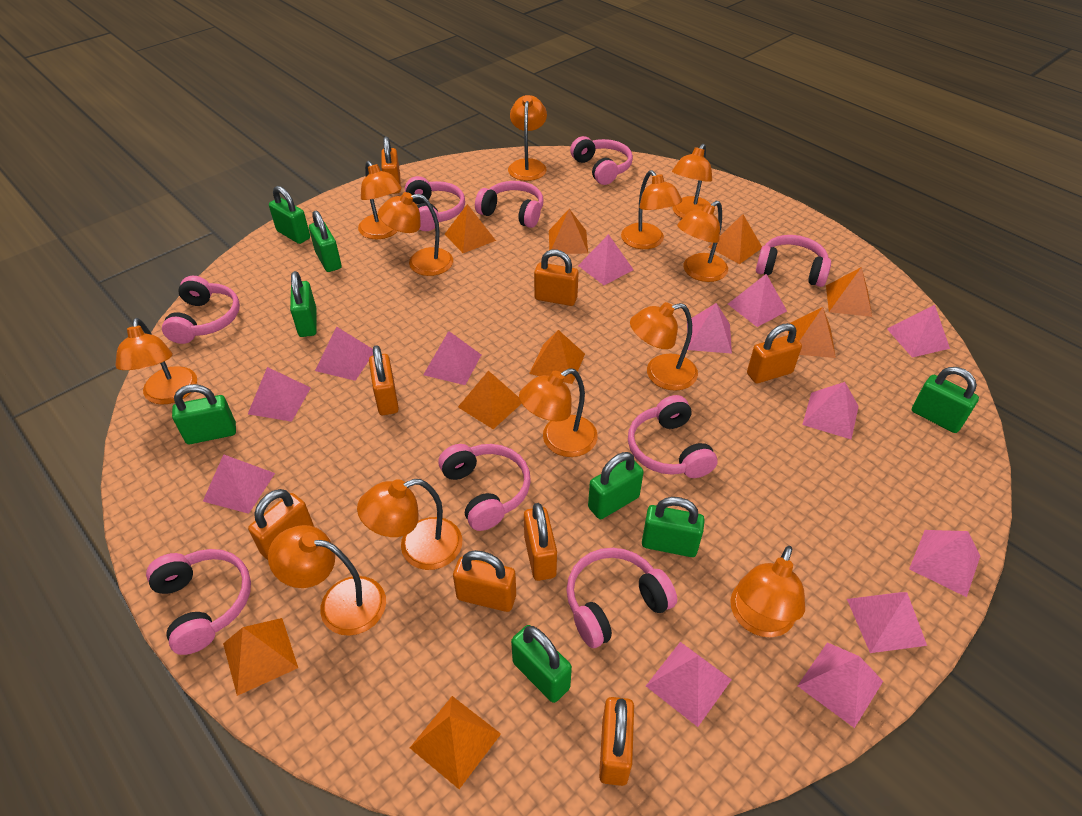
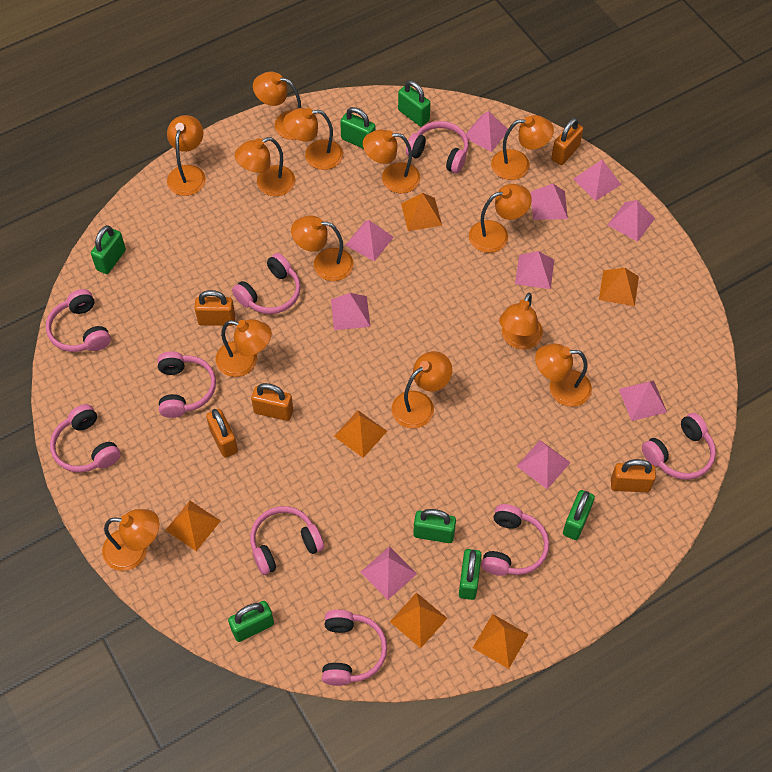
green padlock: [172,384,236,444] [269,186,310,244] [290,271,317,337] [309,211,341,272] [511,625,572,703] [588,452,643,519] [642,497,705,557] [912,367,979,433] = 8 -> [91,225,126,274] [228,601,274,642] [340,107,375,149] [398,80,430,127] [413,509,456,543] [459,549,482,600] [563,490,595,540] = 7
orange lamp: [115,318,197,405] [268,525,386,636] [357,479,462,570] [358,161,402,239] [378,192,453,276] [508,95,547,181] [519,368,598,457] [621,170,682,249] [630,302,698,391] [672,144,712,218] [677,201,728,282] [730,546,805,637] = 12 -> [102,509,159,571] [167,115,206,196] [216,319,272,377] [235,137,295,196] [253,72,301,140] [283,108,343,170] [291,215,354,281] [363,130,421,193] [392,351,452,428] [469,184,532,253] [491,115,554,180] [499,293,543,349] [535,344,592,407] = 13
orange padlock: [248,489,314,560] [369,345,399,415] [381,137,401,194] [453,550,516,612] [524,503,557,581] [534,250,579,306] [599,697,634,786] [747,323,802,383] = 8 -> [194,290,235,326] [206,409,238,458] [251,383,293,421] [551,118,583,165] [611,459,656,492] = 5
orange pyramid: [223,618,298,696] [410,696,501,789] [444,204,496,253] [458,371,522,429] [529,330,585,384] [549,209,588,254] [709,214,762,264] [788,307,836,358] [826,267,872,317] = 9 -> [165,501,221,551] [334,410,387,458] [390,592,448,648] [401,193,442,231] [473,614,529,669] [599,268,639,306] = 6
pink pyramid: [203,454,275,514] [248,367,311,422] [315,327,373,381] [423,331,481,385] [578,234,634,285] [646,642,732,727] [687,303,732,354] [728,274,787,327] [798,642,883,728] [802,382,859,439] [847,592,927,653] [887,305,950,358] [909,530,980,597] = 13 -> [331,293,371,330] [345,220,394,261] [361,546,417,600] [466,111,508,152] [515,251,554,289] [517,440,571,489] [531,184,568,220] [573,160,621,201] [608,200,655,242] [619,380,667,421] = 10

